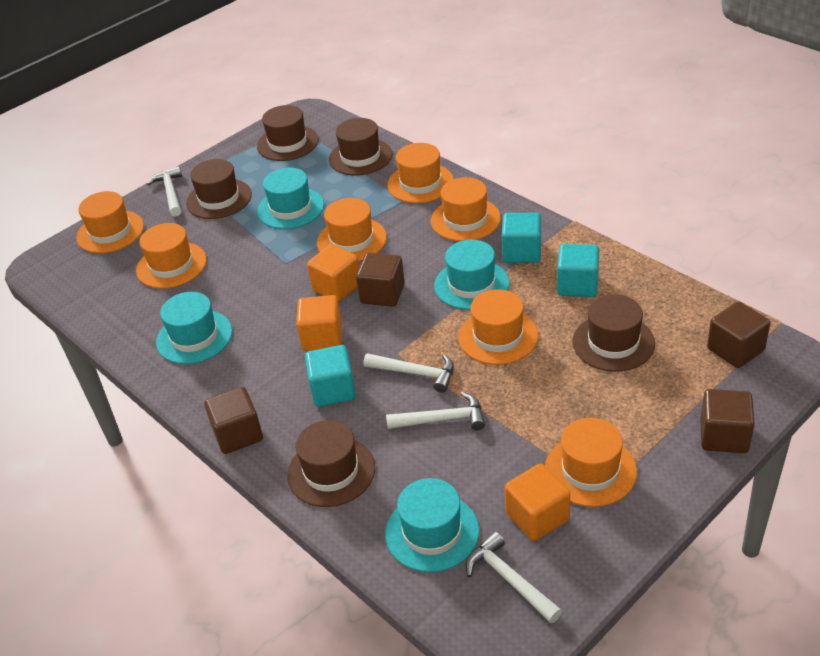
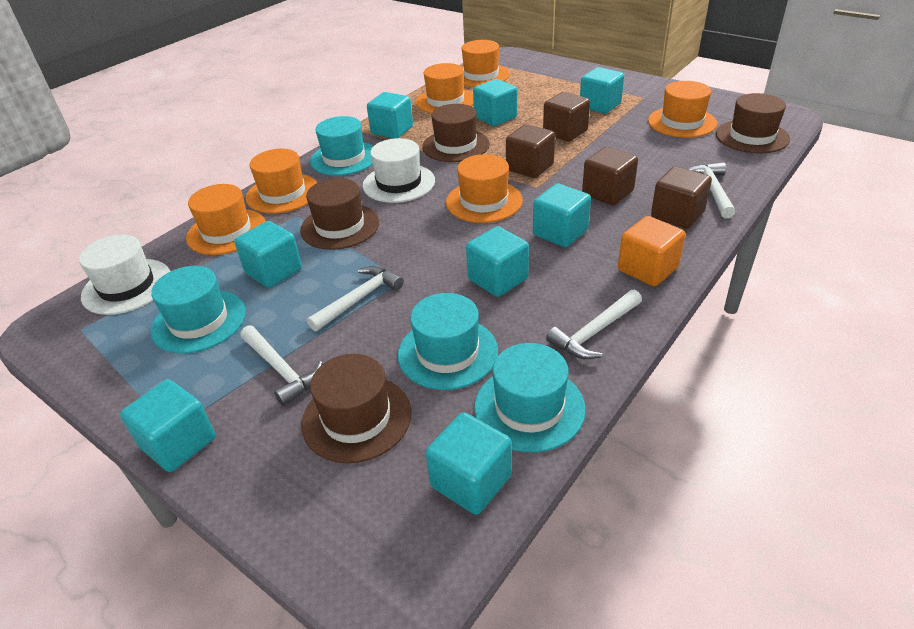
brown hat: [186,159,252,219] [257,105,319,161] [287,420,375,507] [329,118,392,175] [572,295,655,372] = 5 -> [300,178,379,250] [301,354,411,463] [422,104,490,162] [716,93,790,153] = 4
orange cube: [296,295,342,351] [307,244,359,302] [505,464,570,541] = 3 -> [618,216,686,286] = 1
orange hat: [76,191,144,253] [136,223,207,289] [317,198,387,262] [387,143,454,203] [431,177,501,241] [458,289,538,365] [545,418,637,507] = 7 -> [186,184,266,255] [246,149,318,214] [416,63,474,113] [446,154,523,223] [462,40,510,87] [648,81,717,138] = 6
turquoise cube: [305,345,356,407] [502,213,541,263] [557,244,600,297] = 3 -> [120,379,215,472] [234,221,302,288] [367,92,413,139] [426,412,512,515] [466,226,529,297] [473,79,517,126] [533,184,591,247] [580,67,624,114] = 8
white hat: none = 0 -> [79,234,171,315] [363,138,435,203] = 2

